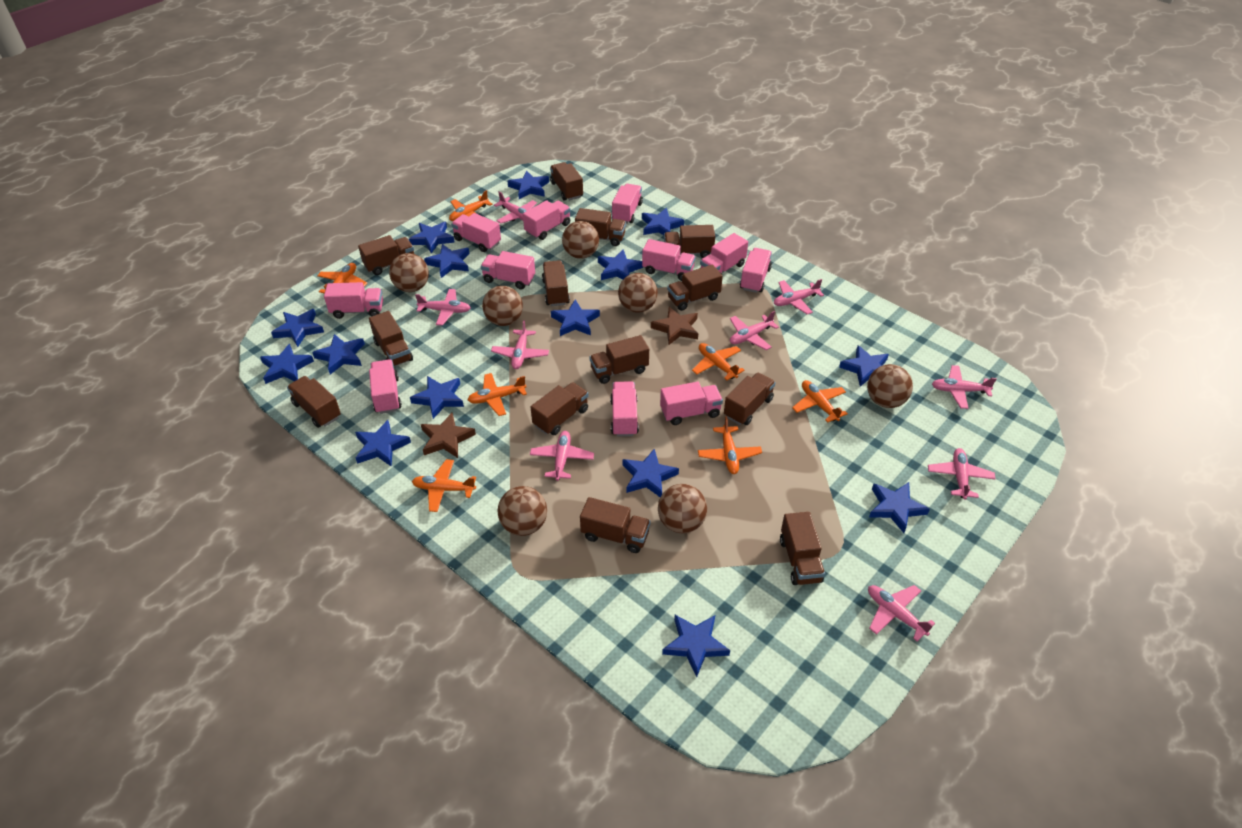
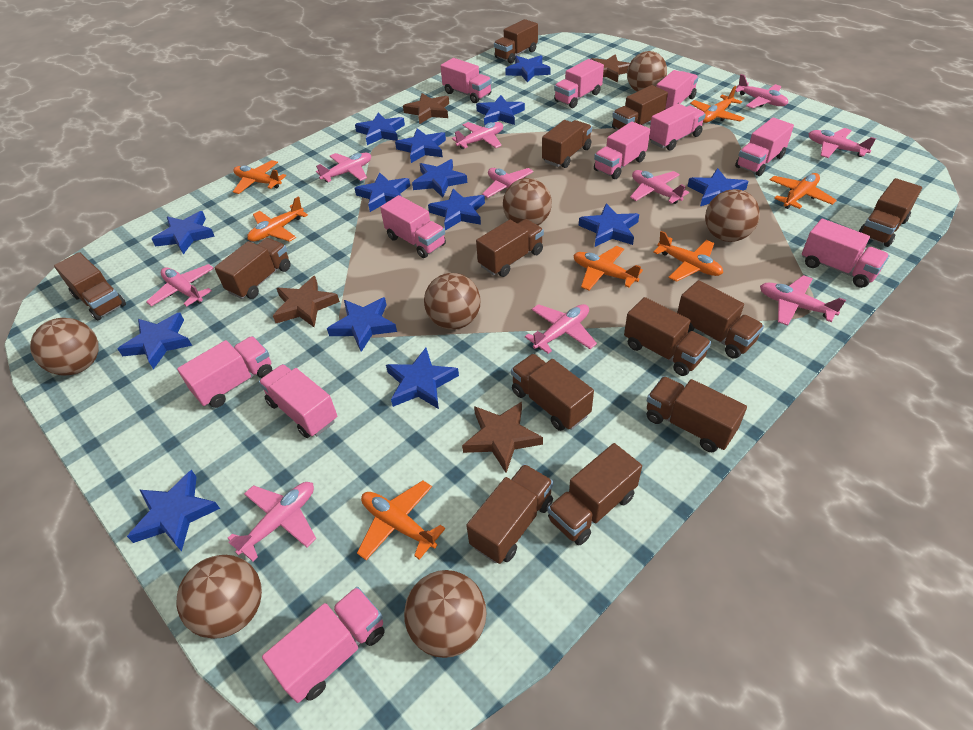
blue star: [260,344,314,384] [271,309,324,347] [312,334,365,374] [355,420,411,467] [408,222,455,254] [410,376,464,419] [424,244,470,278] [508,170,549,199] [551,300,600,336] [598,249,643,280] [623,449,679,497] [642,208,684,235] [662,615,730,677] [839,346,889,387] [869,482,930,533] = 15 -> [118,313,192,369] [127,470,220,551] [152,211,215,254] [327,297,397,352] [354,172,410,212] [355,113,405,145] [386,348,459,409] [395,128,446,163] [412,159,467,198] [428,189,485,231] [476,95,525,126] [505,55,551,83] [579,203,639,247] [688,168,749,206] = 14
brown star: [421,413,476,458] [651,307,698,345] = 2 -> [273,276,340,327] [403,93,449,124] [462,402,543,473] [591,54,630,83] = 4
pink plane: [415,289,471,326] [491,320,549,369] [494,191,537,224] [530,431,594,481] [730,311,779,350] [774,279,824,314] [868,585,935,641] [928,448,996,500] [932,365,997,409] = 9 -> [146,264,214,307] [227,482,317,562] [316,153,371,183] [452,122,503,149] [482,168,534,198] [525,304,597,354] [630,170,689,204] [735,74,788,108] [760,275,846,326] [808,128,876,158] = 10

